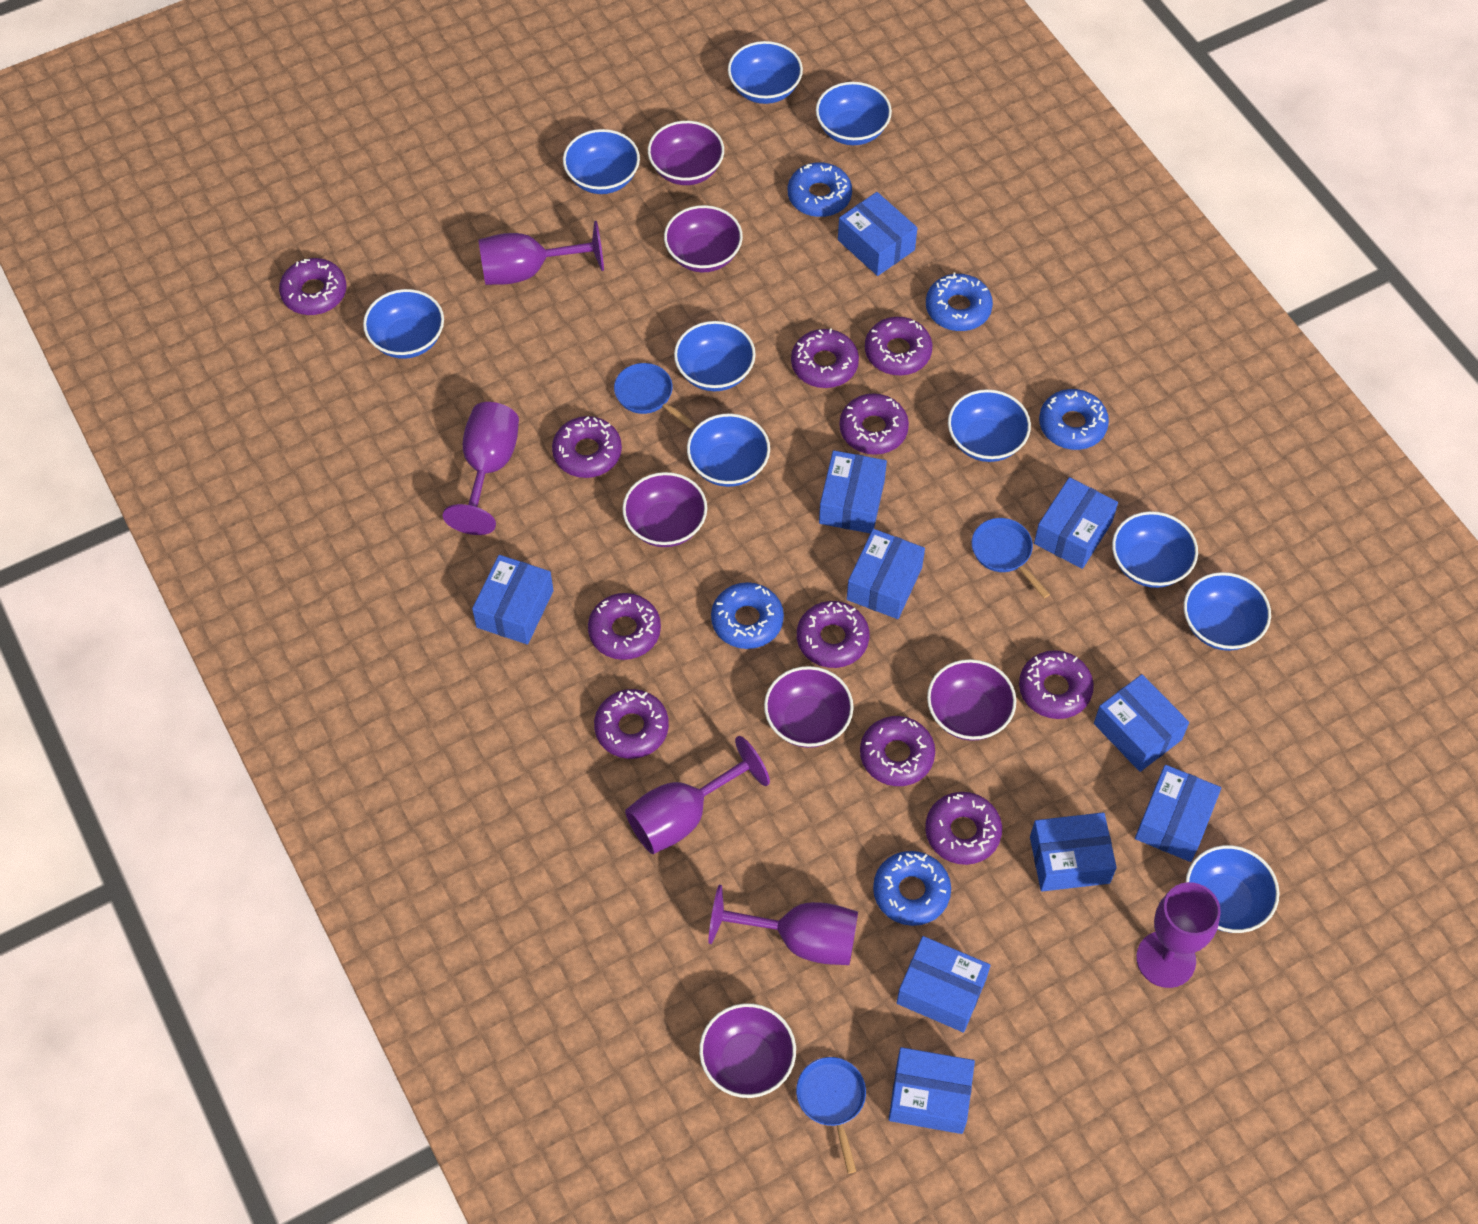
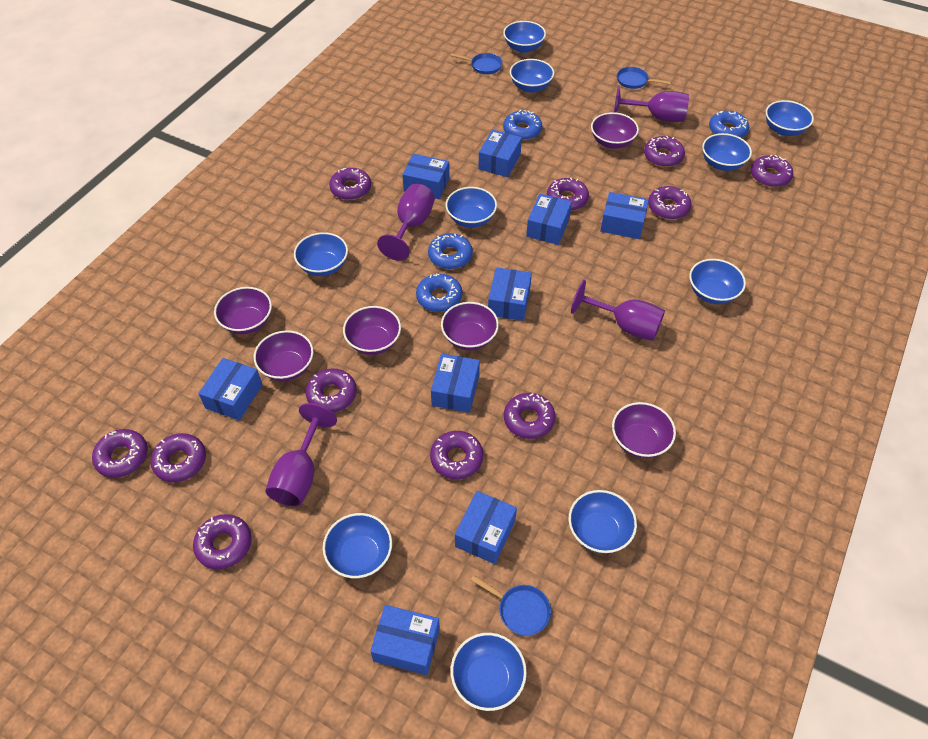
blue box: [472,555,554,645] [819,450,887,534] [838,192,917,276] [847,529,925,619] [889,1047,975,1134] [897,936,991,1033] [1030,812,1117,891] [1034,477,1118,569] [1094,674,1189,772] [1135,765,1221,862] = 10 -> [198,358,263,420] [370,605,440,675] [402,154,450,199] [431,353,480,413] [455,491,517,564] [478,130,522,177] [488,267,532,321] [526,194,572,245] [600,192,649,239] = 9
blue donut: [711,582,784,649] [788,162,852,217] [873,851,951,926] [926,273,993,331] [1039,389,1109,450] = 5 -> [416,274,462,312] [428,233,473,269] [503,110,542,140] [709,111,749,138] = 4
purple goblet: [443,402,519,535] [478,221,604,285] [625,736,770,854] [708,885,858,965] [1136,882,1221,988] = 5 -> [265,403,337,507] [377,184,435,261] [571,280,665,341] [614,86,689,122] = 4

